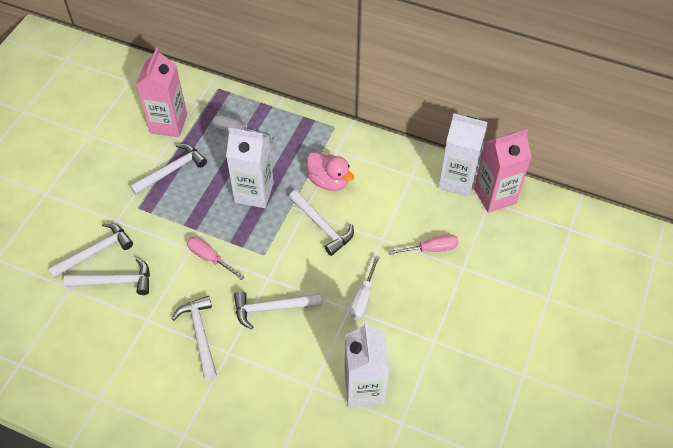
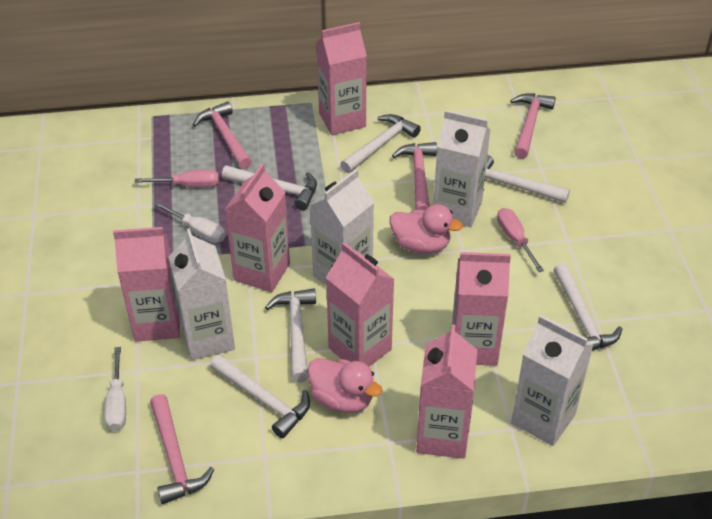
pink carton: [136,47,187,137] [474,129,532,213] = 2 -> [113,227,180,342] [224,164,290,292] [316,22,367,135] [326,242,394,366] [416,324,477,459] [451,252,511,366] = 6
pink duck: [307,152,354,191] = 1 -> [307,358,383,413] [390,204,463,254] = 2
pink hammer: none = 0 -> [150,394,214,504] [193,101,252,169] [392,142,437,211] [510,94,556,159] = 4
white carton: [226,128,274,208] [344,321,390,407] [438,113,488,197] = 3 -> [168,228,235,360] [310,169,374,285] [433,110,491,227] [511,315,593,446] = 4

